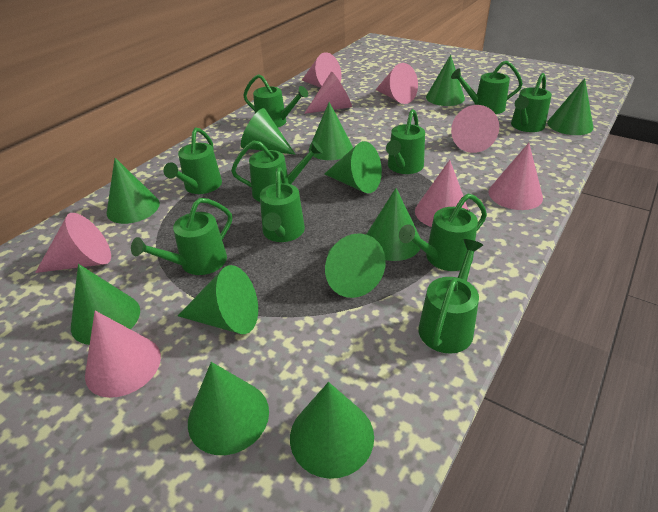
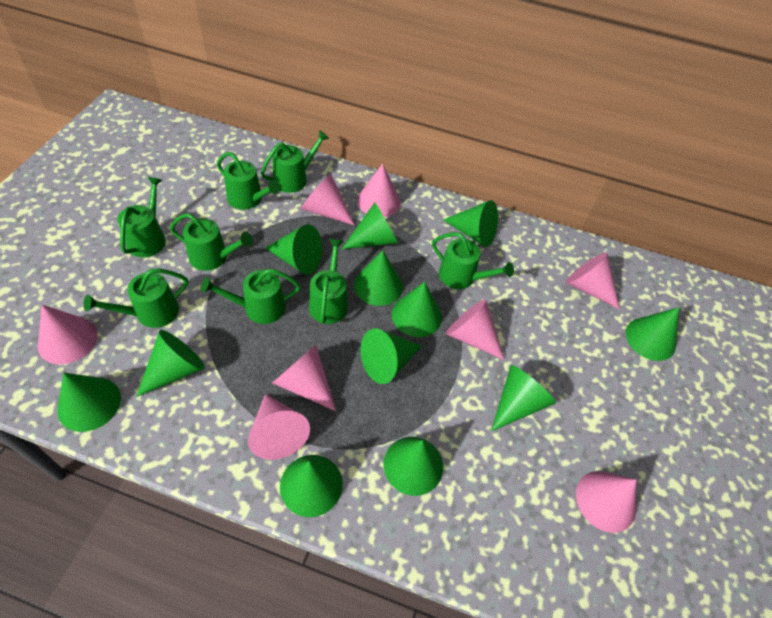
green watering can: [131,198,232,275] [163,128,222,194] [231,140,323,202] [243,74,308,127] [260,167,305,242] [386,109,425,174] [399,194,487,271] [419,239,483,354] [451,61,523,114] [511,73,552,132] = 10 -> [83,268,188,328] [117,177,166,257] [170,213,253,271] [201,268,301,324] [217,152,280,210] [261,130,329,193] [309,239,348,324] [432,232,514,289] = 8

